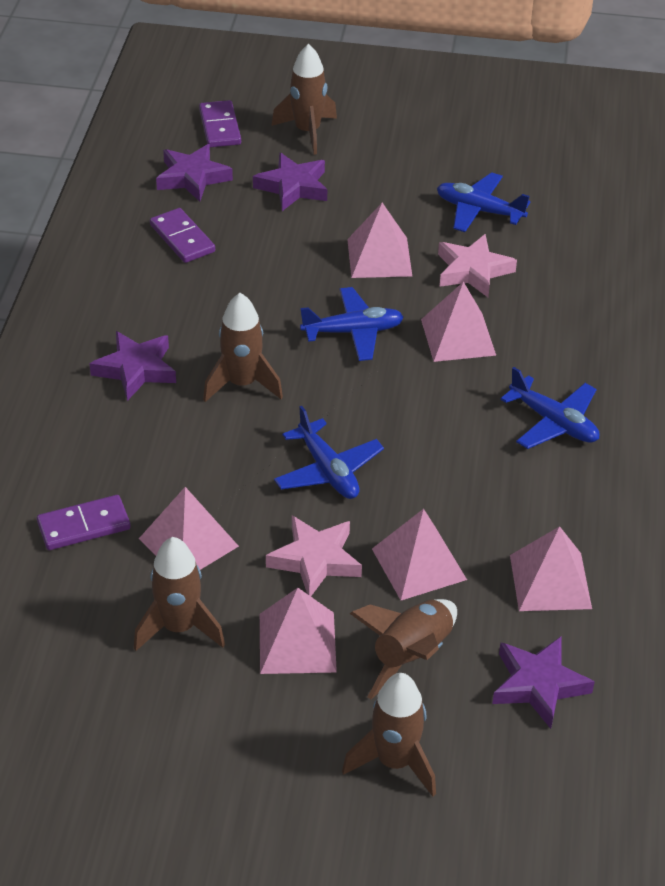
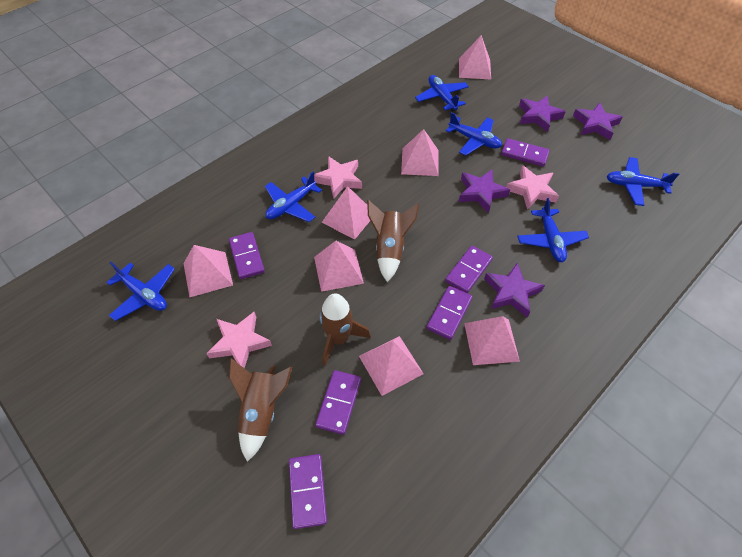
blue plane: [274,406,384,499] [300,287,404,361] [437,172,530,232] [500,367,599,449] = 4 -> [106,262,175,321] [265,172,322,222] [415,75,469,112] [446,112,502,156] [517,198,589,262] [607,157,679,206] = 6
brown rocket: [134,537,225,651] [203,293,283,402] [271,44,337,155] [342,673,436,797] [350,599,457,699] = 5 -> [229,358,292,462] [320,293,371,366] [367,200,419,282] = 3
pink pyramid: [139,487,239,570] [260,588,337,674] [347,203,412,278] [372,509,467,600] [421,282,496,362] [510,526,592,611] = 6 -> [183,245,233,297] [314,241,364,292] [322,186,370,240] [359,336,424,396] [401,129,439,176] [459,35,491,79] [464,316,520,365] = 7
pink star: [266,516,362,596] [438,234,517,297] = 2 -> [206,312,272,368] [314,156,362,199] [506,165,559,210] = 3
purple domino: [37,495,131,550] [150,208,215,263] [199,100,241,147] = 3 -> [229,232,265,279] [289,454,327,529] [315,370,361,435] [426,286,472,340] [445,246,493,293] [501,138,550,167] = 6

